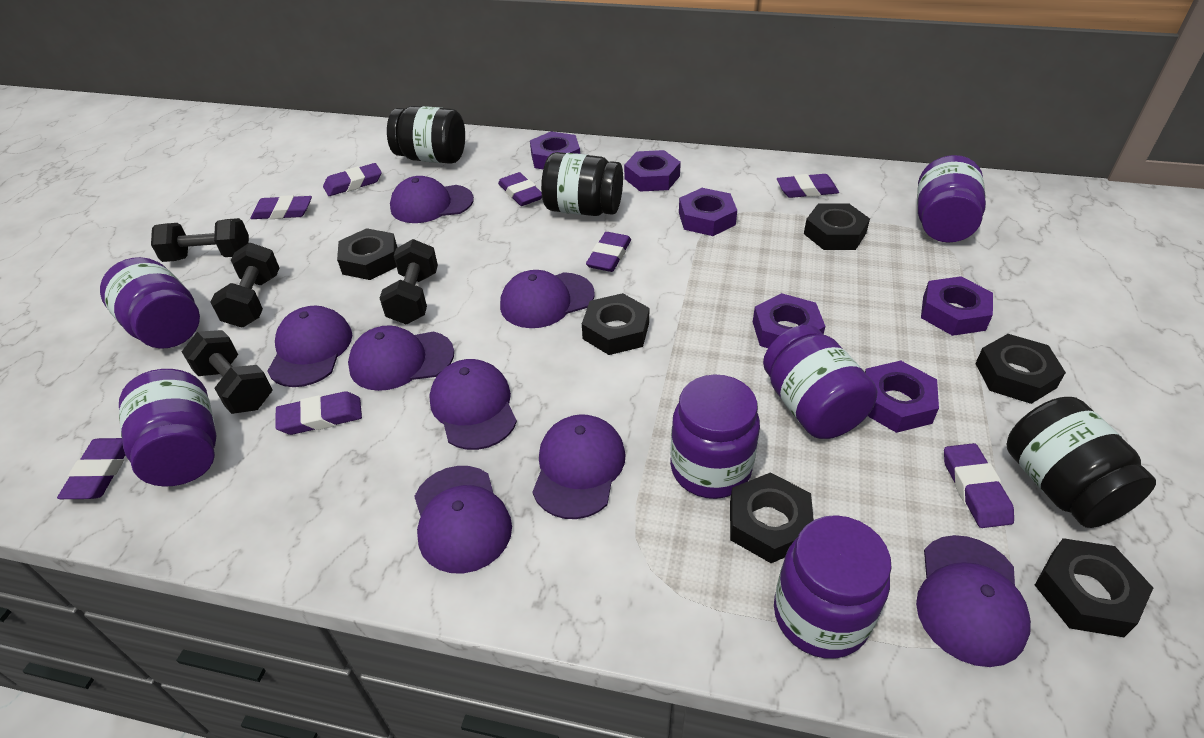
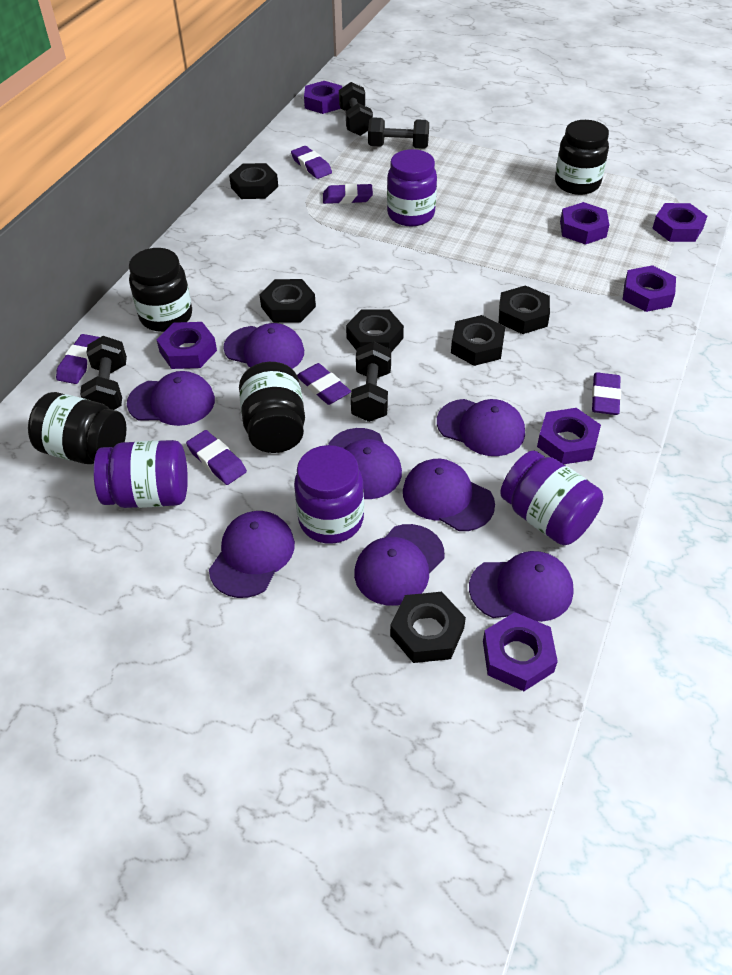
black jar: [387,106,465,164] [541,152,623,216] [1006,397,1156,528] = 3 -> [28,392,127,464] [129,248,192,332] [239,362,305,453] [555,120,609,195] = 4
purple eraser: [57,438,125,499] [250,195,312,219] [275,391,362,435] [323,163,382,196] [498,172,542,206] [586,232,631,272] [777,174,839,198] [944,443,1014,528] = 8 -> [56,334,100,384] [186,430,247,485] [291,146,332,179] [297,363,351,405] [323,183,373,204] [592,372,621,415] = 6
purple jar: [100,257,200,349] [119,369,217,487] [670,374,760,499] [763,325,877,439] [774,515,892,659] [917,155,986,243] = 6 -> [94,440,188,508] [294,445,364,544] [387,149,437,227] [500,450,603,545] = 4
purple nut: [530,131,580,169] [624,150,681,192] [679,188,737,236] [753,293,825,348] [865,361,939,433] [921,276,993,336] = 6 -> [157,322,217,369] [304,81,342,114] [483,612,558,691] [537,408,601,464] [560,202,609,245] [623,265,676,312] [652,203,707,242] = 7

